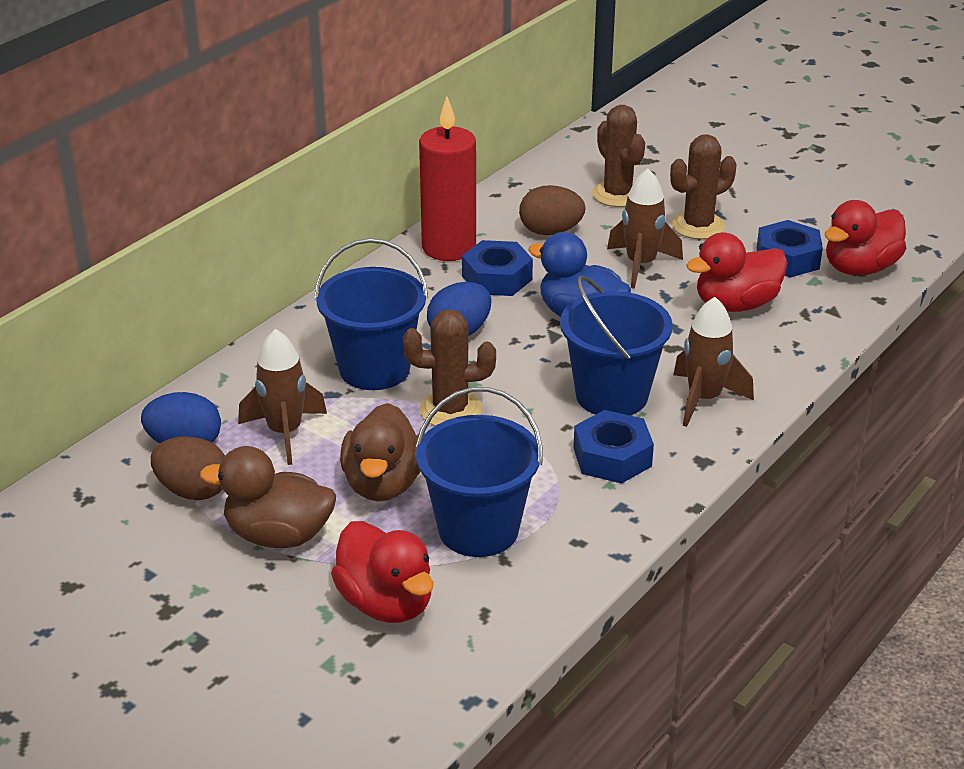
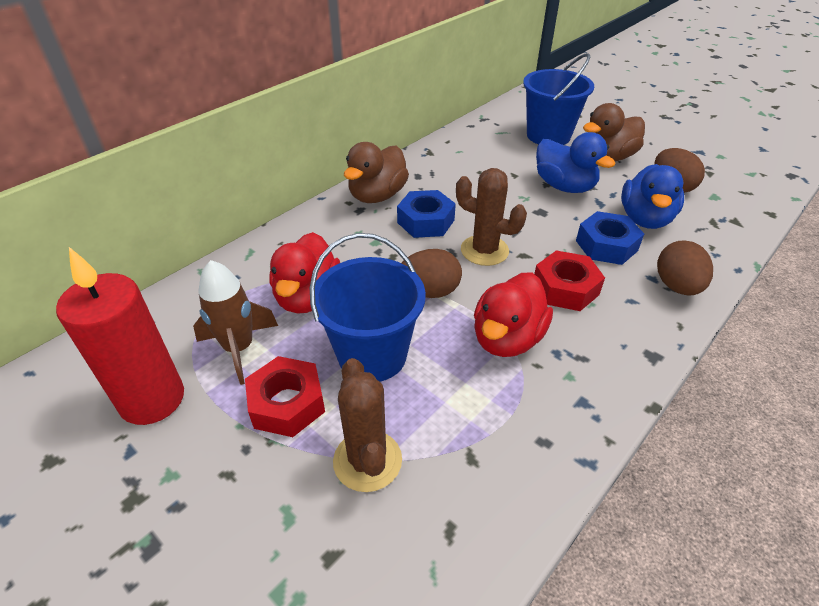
blue bucket: [314,238,428,390] [416,387,543,557] [560,275,673,415] = 3 -> [310,233,426,382] [523,53,594,145] = 2
blue duck: [528,232,631,317] = 1 -> [536,132,616,193] [621,164,684,229] = 2
blue egg: [141,392,221,443] [427,282,492,336] = 2 -> none = 0
blue nut: [462,240,533,296] [573,410,654,483] [756,220,823,278] = 3 -> [397,190,456,238] [576,211,644,265] = 2
brown cactus: [403,309,496,426] [592,105,645,207] [670,134,736,239] = 3 -> [333,358,402,492] [456,168,527,266] = 2
brown egg: [151,436,225,500] [519,185,586,235] = 2 -> [402,249,462,298] [655,148,705,193] [657,240,713,296] = 3
brown rocket: [238,329,327,465] [607,168,683,289] [673,297,754,427] = 3 -> [193,260,278,385] = 1
red duck: [331,521,434,623] [686,232,787,312] [825,200,906,276] = 3 -> [269,232,340,313] [474,272,553,357] = 2
red nut: none = 0 -> [245,356,325,437] [534,250,605,311] = 2

